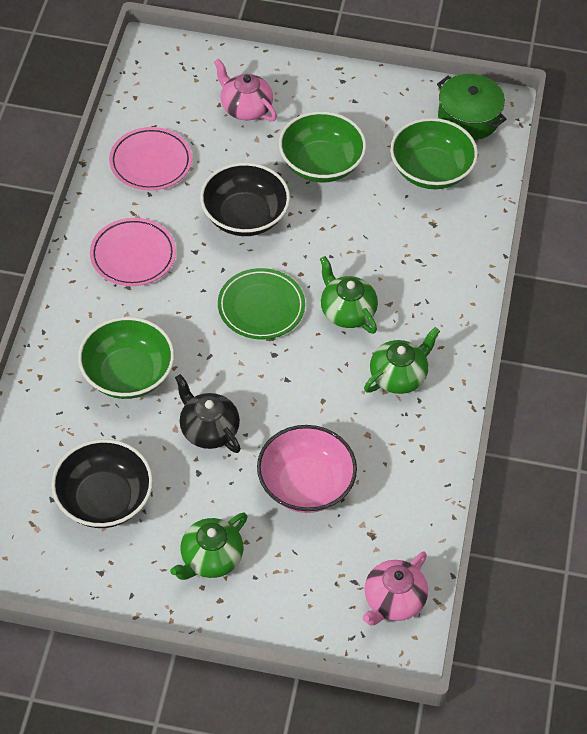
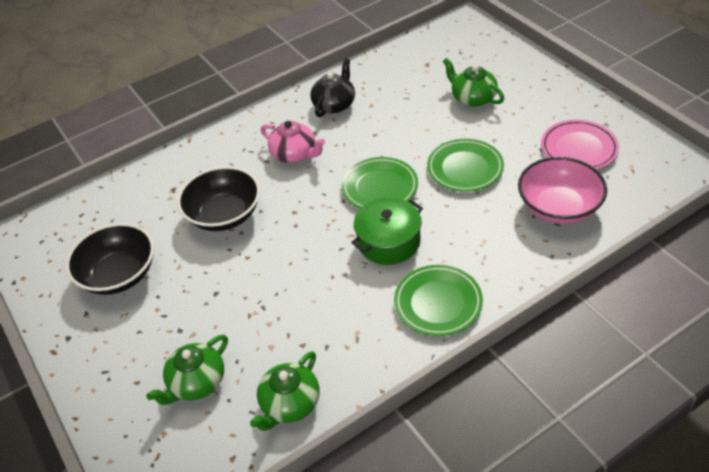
green bowl: [78,317,174,399] [279,111,366,182] [390,118,478,189] = 3 -> none = 0
green plate: [218,268,305,339] = 1 -> [341,157,418,208] [394,265,483,336] [427,139,504,192] = 3
pink plate: [90,218,176,286] [109,127,192,191] = 2 -> [541,120,619,169] = 1
pink teapot: [214,59,277,121] [363,551,428,625] = 2 -> [261,121,325,163] = 1

